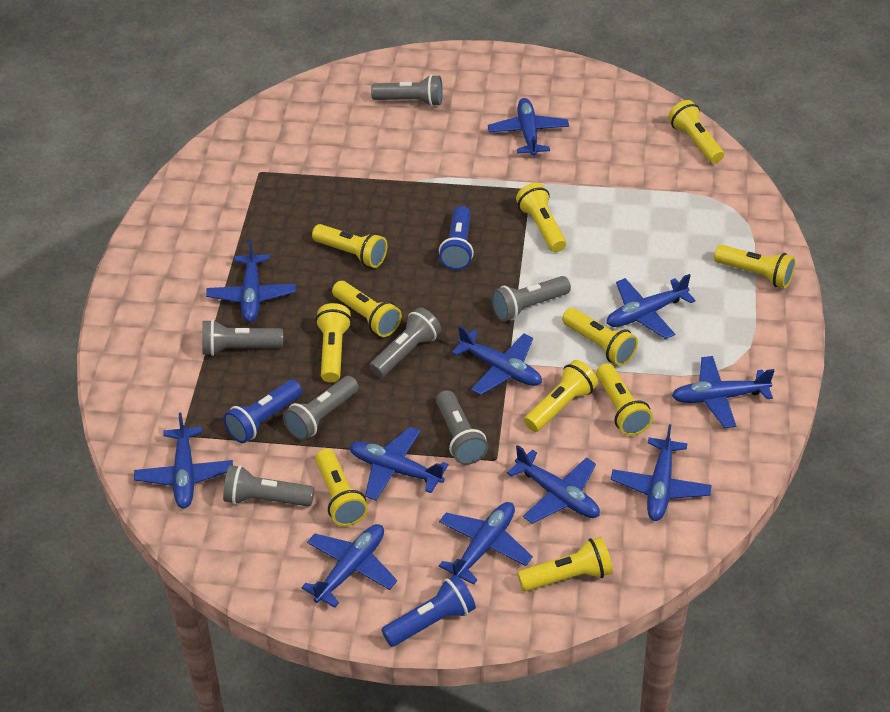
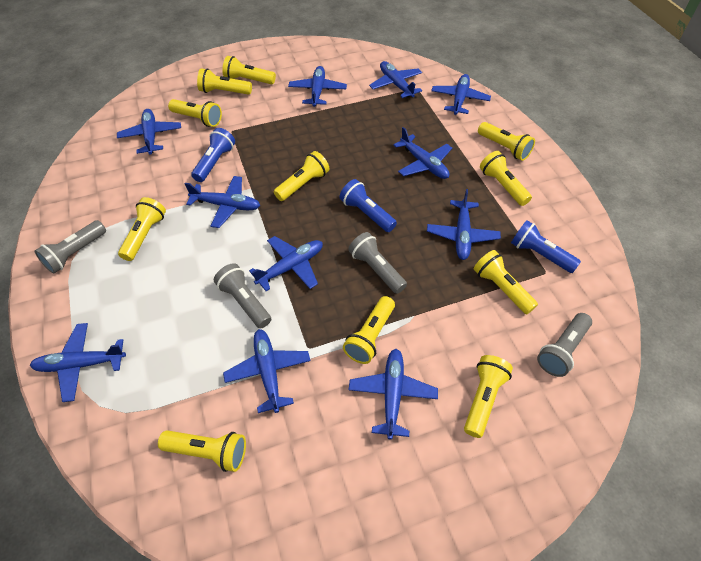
grey flashlight: [202,319,283,356] [223,465,314,507] [283,376,359,440] [369,307,441,378] [371,74,443,107] [436,390,488,465] [491,276,571,322] = 7 -> [34,220,106,274] [214,263,271,328] [348,232,407,294] [537,313,592,377] = 4

